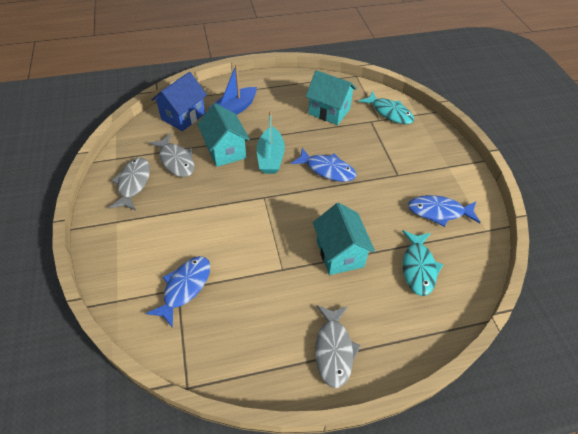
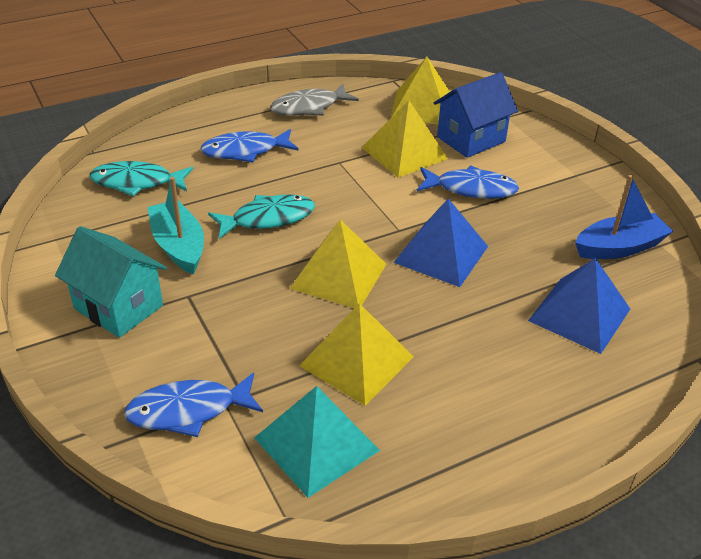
blue pyramid: none = 0 -> [393,198,488,287] [528,258,630,354] = 2
grey fish: [109,157,150,210] [149,133,194,177] [315,305,361,388] = 3 -> [270,84,359,116] = 1
turquoise house: [197,103,250,167] [306,70,357,125] [313,203,375,275] = 3 -> [55,226,167,338] = 1
turquoise pyramid: none = 0 -> [254,386,380,498] = 1
yellow pyramid: none = 0 -> [290,219,386,308] [299,303,414,406] [362,100,448,178] [391,57,450,124] = 4

